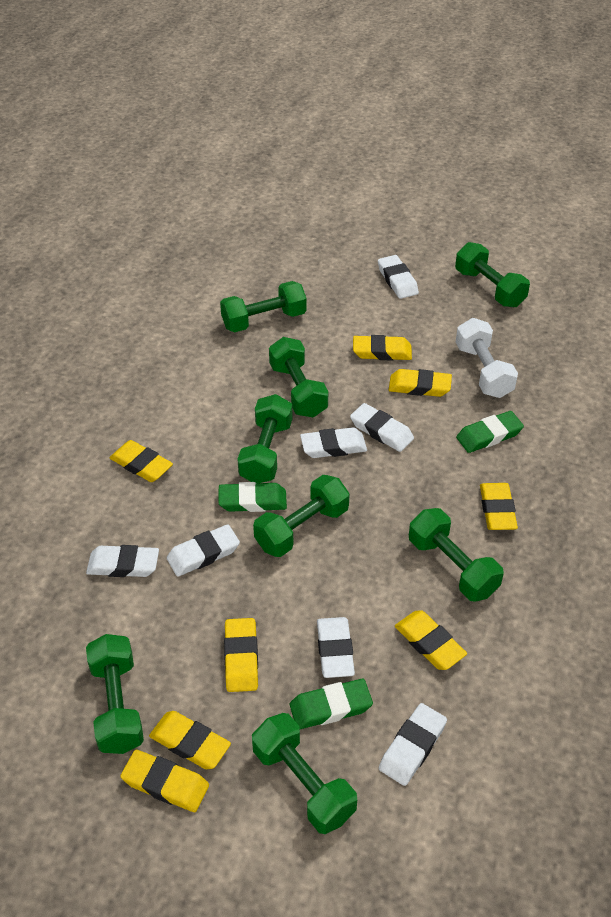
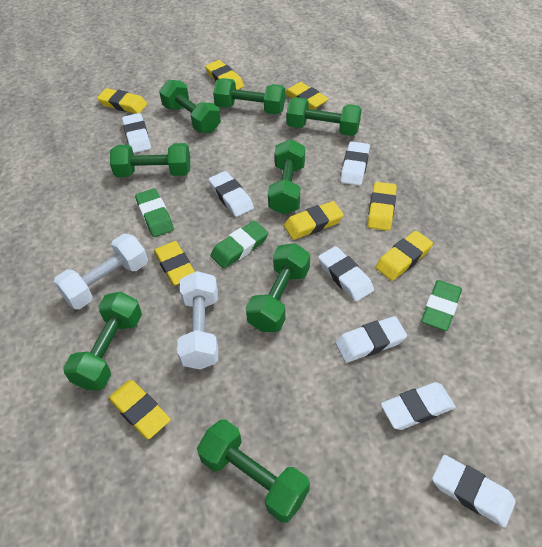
white dumbbell: [456,318,518,398] = 1 -> [54,234,148,309] [177,271,218,370] = 2

